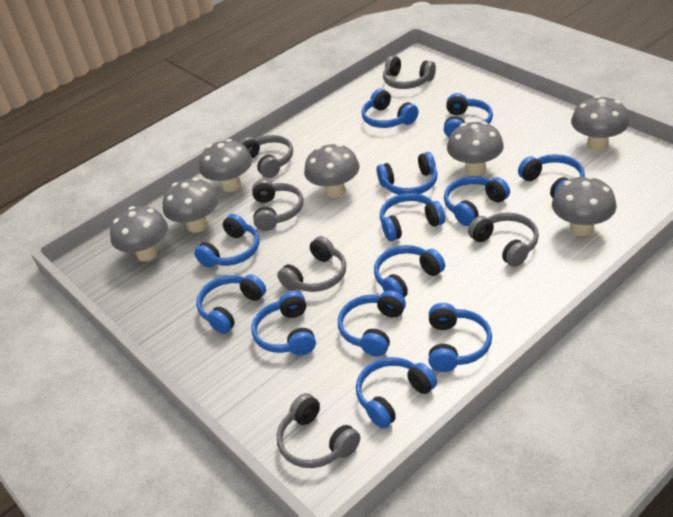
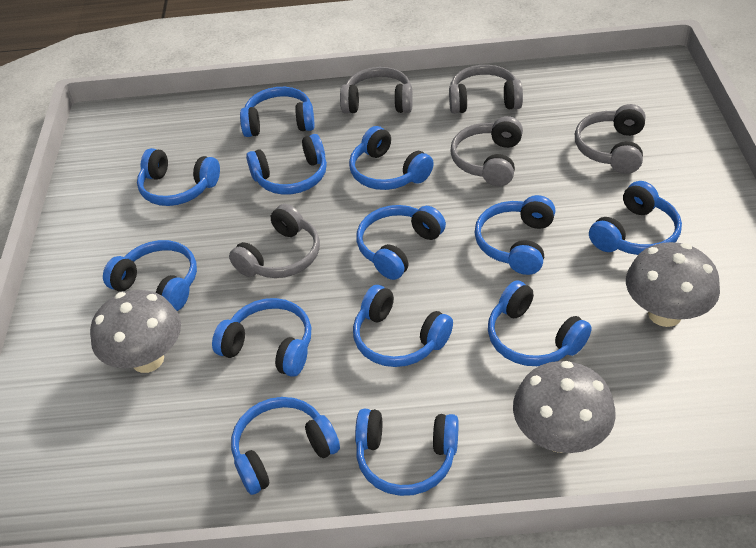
grey headphones: [239,135,293,178] [252,179,304,231] [277,236,346,292] [277,393,360,468] [383,56,436,89] [468,212,539,267] = 6 -> [229,204,320,278] [340,67,413,114] [449,65,523,114] [450,116,523,186] [575,104,645,174] = 5
grey mushroom: [110,206,168,262] [163,178,219,233] [199,139,252,192] [304,144,360,198] [447,121,504,176] [552,176,617,236] [571,96,629,151] = 7 -> [90,290,181,373] [513,361,616,453] [626,242,720,327] = 3

